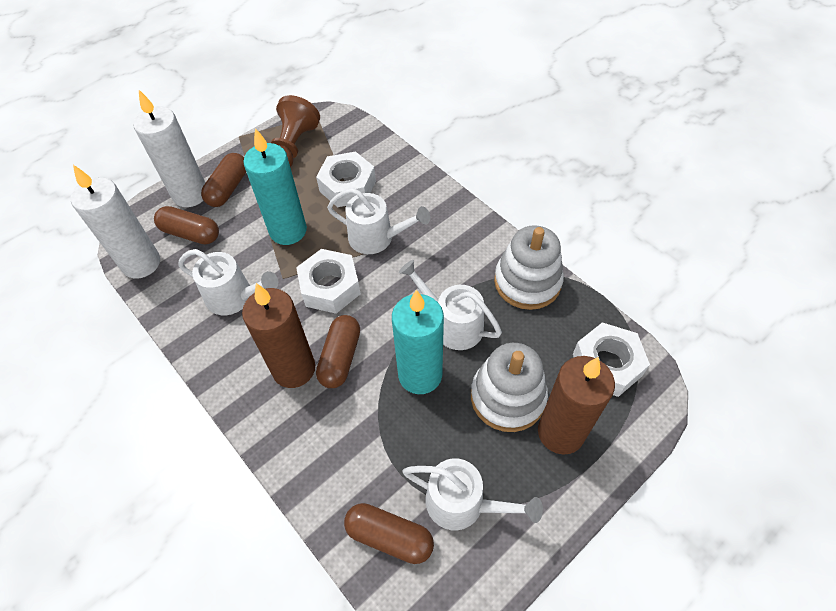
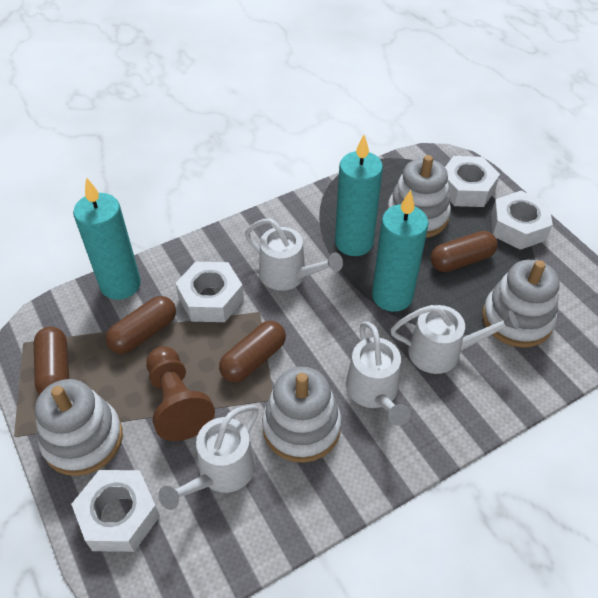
brown candle: [242,283,315,388] [538,356,615,455] = 2 -> none = 0
turquoise candle: [243,128,307,245] [392,289,444,394] = 2 -> [73,177,141,300] [335,135,383,256] [372,190,429,312] = 3
white candle: [71,165,160,279] [133,90,205,207] = 2 -> none = 0
white nut: [296,249,361,314] [316,151,376,207] [573,322,650,397] = 3 -> [71,470,160,552] [175,262,244,322] [445,156,500,207] [491,191,553,250] = 4
white stacking toy: [471,343,548,432] [494,225,564,310] = 2 -> [35,379,123,476] [262,367,342,463] [387,155,451,238] [482,260,560,348] = 4

